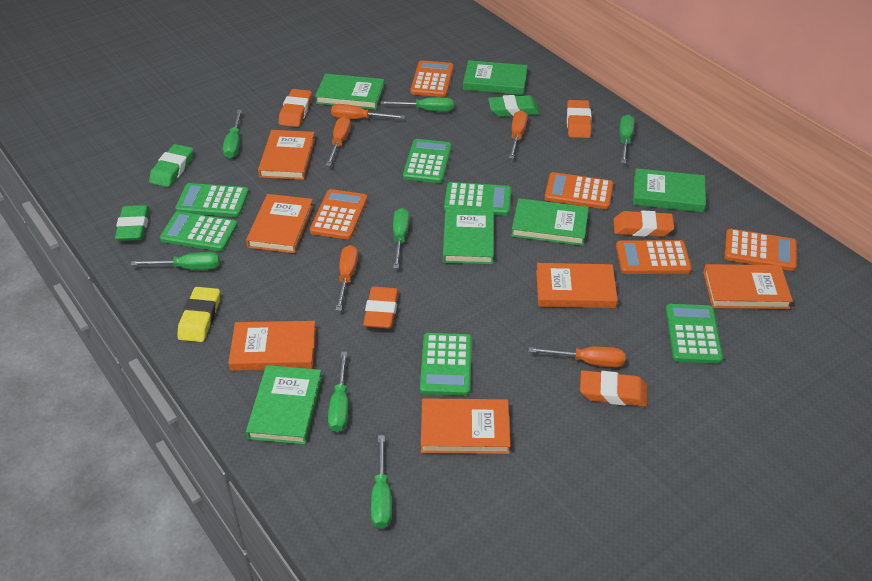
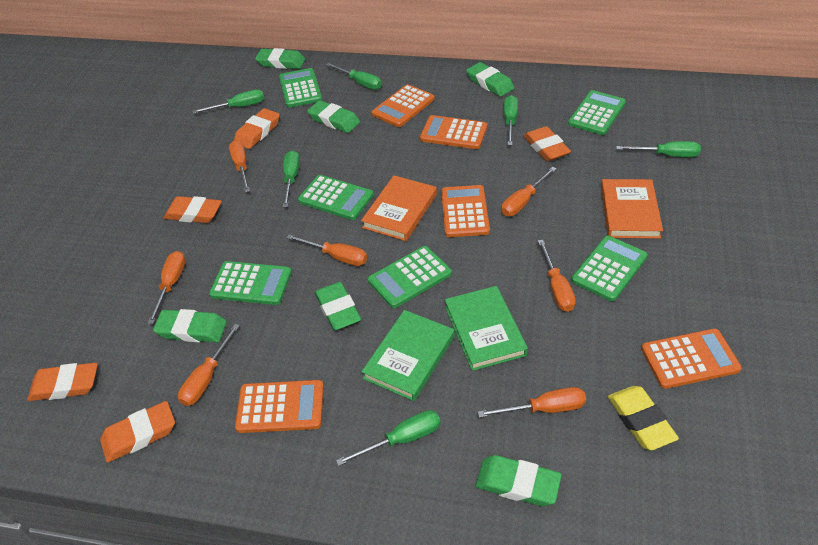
green book: [246,365,322,445] [315,74,385,110] [443,207,494,264] [463,60,528,95] [511,198,589,246] [633,168,706,212] = 6 -> [361,310,455,401] [445,286,528,371] = 2
green eraser: [115,205,150,241] [149,144,193,187] [488,95,540,117] = 3 -> [153,309,227,342] [255,48,305,69] [307,100,360,133] [315,282,361,331] [466,62,514,97] [476,455,562,506] = 6
green screwdriver: [131,252,220,270] [223,110,242,158] [328,352,348,432] [371,435,392,529] [380,97,453,111] [393,208,409,269] [620,114,635,163] = 7 -> [193,89,264,114] [283,150,300,207] [326,63,382,90] [336,410,441,466] [504,95,518,145] [616,141,701,157] = 6
orange book: [228,321,316,371] [246,194,313,253] [258,130,315,180] [421,398,510,454] [536,263,618,308] [703,264,793,309] = 6 -> [361,175,437,241] [601,179,663,239] = 2
orange screwdriver: [326,116,351,166] [331,104,405,119] [336,245,358,311] [509,110,528,159] [528,347,625,367] = 5 -> [148,251,186,324] [178,324,240,406] [229,140,250,192] [286,234,367,266] [478,387,586,418] [501,167,556,216] [538,240,576,312] = 7

